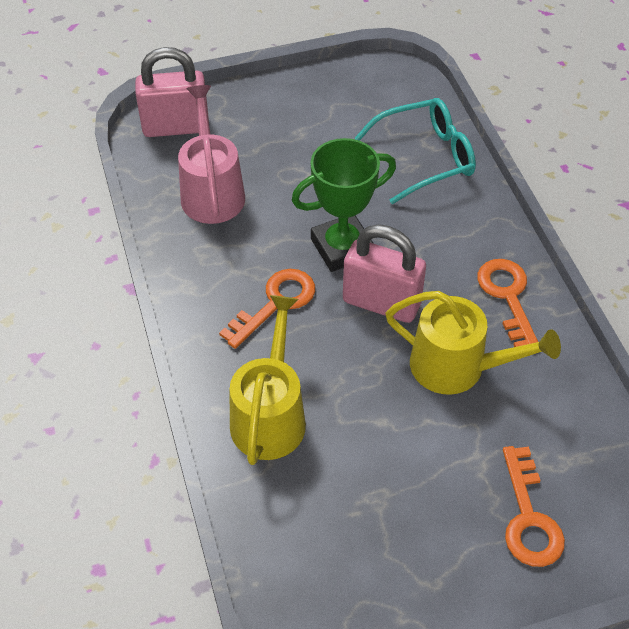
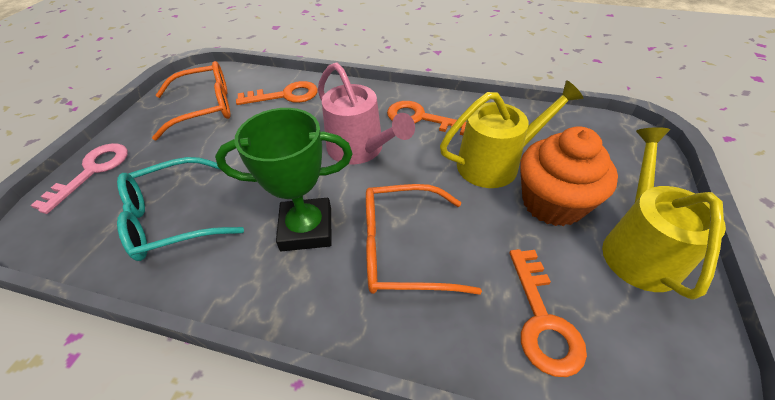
orange cupcake: none = 0 -> [520,126,618,226] = 1
orange glasses: none = 0 -> [152,61,231,140] [366,184,482,295] = 2
pink key: none = 0 -> [30,143,128,214] = 1
pink padlock: [135,47,209,137] [343,224,426,323] = 2 -> none = 0

